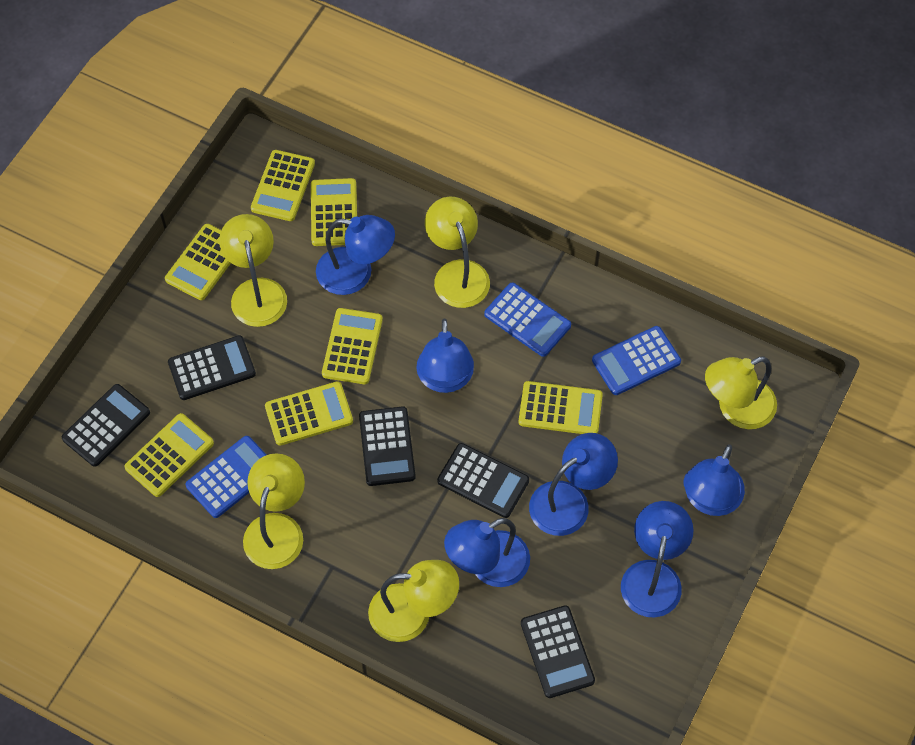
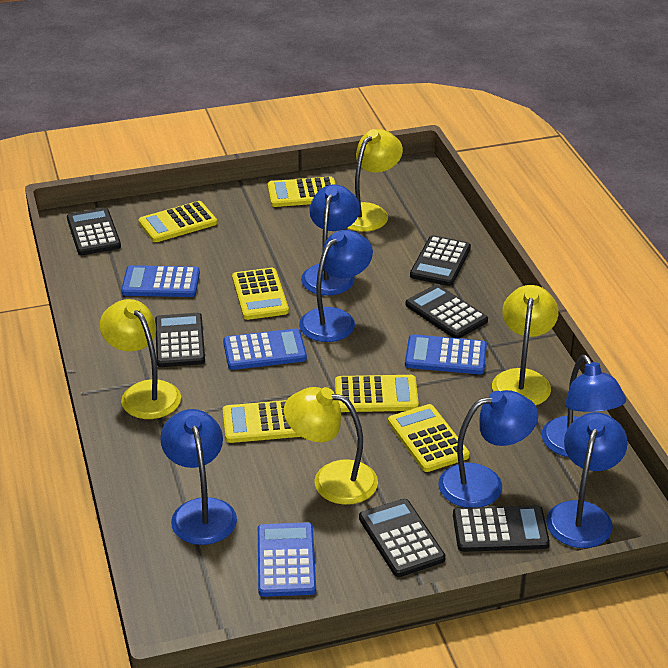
black calculator: [62,384,150,467] [168,335,256,400] [359,406,416,486] [437,443,529,518] [521,605,595,698] = 5 -> [67,208,121,255] [155,313,205,367] [359,499,445,577] [405,284,488,338] [410,235,471,286] [453,505,550,552] = 6
blue calculator: [186,436,266,518] [484,283,571,357] [592,326,681,395] = 3 -> [121,265,200,297] [223,329,307,370] [258,522,316,597] [405,334,487,374] = 4
yellow calculator: [124,413,214,497] [165,224,231,300] [251,150,315,221] [265,381,353,446] [311,178,357,246] [322,308,383,384] [519,381,603,434] = 7 -> [138,201,217,242] [223,400,301,443] [232,268,289,320] [268,177,336,207] [335,375,419,412] [388,404,470,472] = 6
yellow lamp: [219,214,287,327] [243,453,305,569] [368,560,459,642] [425,197,490,308] [705,356,777,429] = 5 -> [100,299,181,419] [284,387,378,505] [348,129,403,232] [492,285,558,405] = 4

